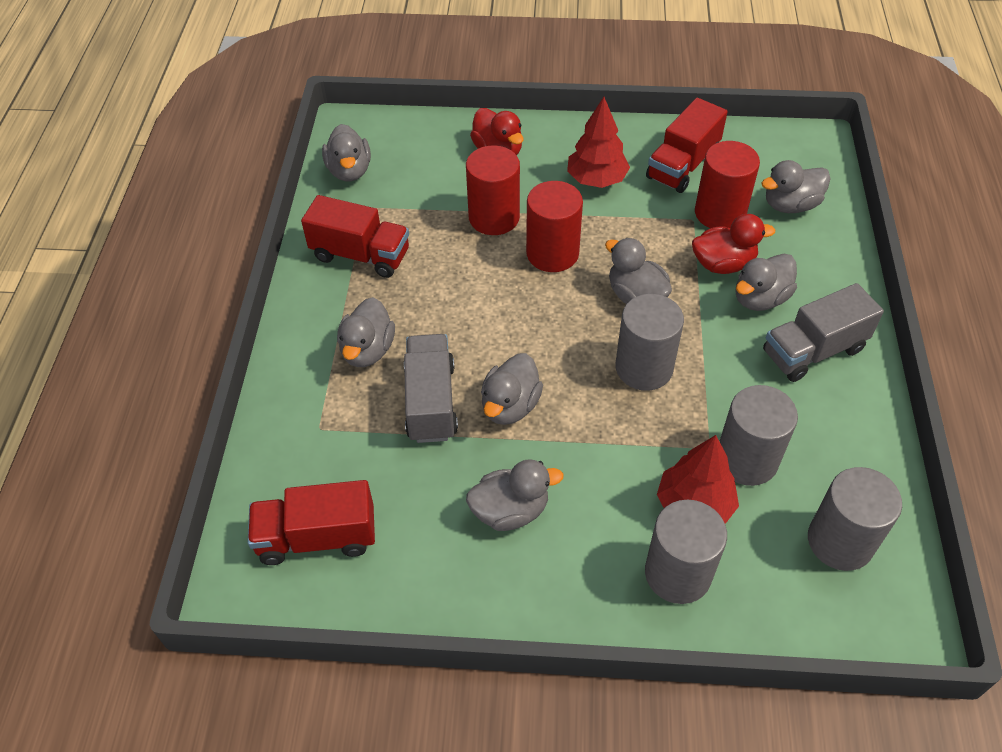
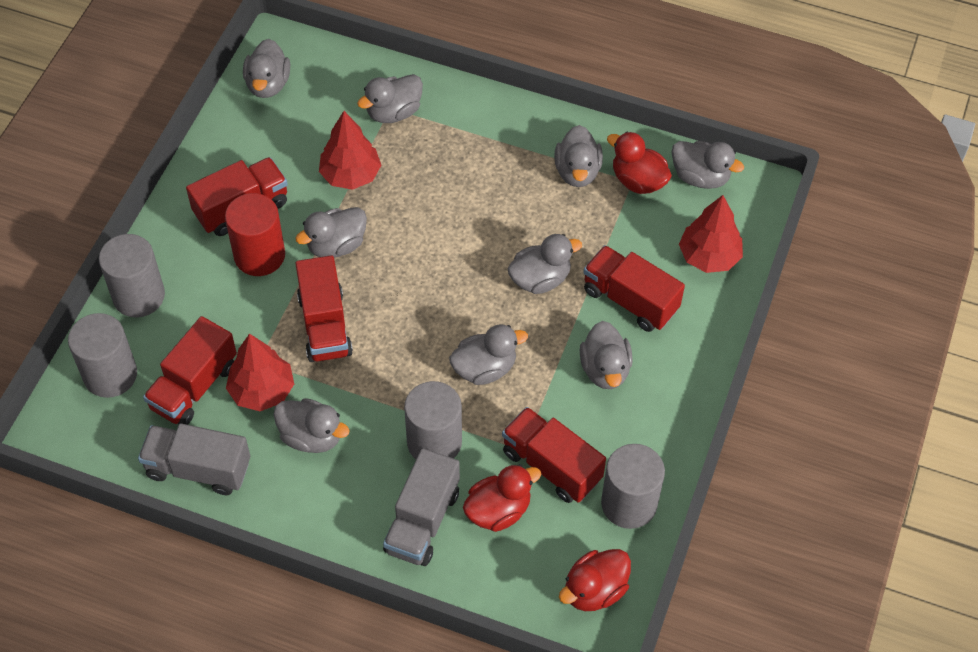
grey duck: [322,124,371,181] [337,297,395,367] [466,459,564,531] [481,353,543,425] [605,238,672,304] [736,253,797,311] [761,160,831,213] = 7 -> [243,39,290,98] [273,398,350,453] [295,207,367,258] [357,74,423,123] [449,324,528,385] [507,234,582,294] [554,125,603,187] [580,321,633,389] [672,141,744,189] = 9
red cylinder: [466,145,520,235] [526,181,583,272] [695,141,760,228] = 3 -> [225,193,285,276] = 1
red duck: [470,108,524,155] [692,214,775,274] = 2 -> [463,464,541,532] [559,549,631,611] [607,132,672,194] = 3
red tree: [567,97,630,188] [657,435,739,524] = 2 -> [226,334,294,411] [319,111,381,190] [679,195,743,273] = 3
red truck: [248,480,375,565] [301,195,409,278] [646,98,728,193] = 3 -> [143,316,237,425] [186,157,288,236] [295,255,353,362] [502,407,606,503] [583,245,685,332] = 5

